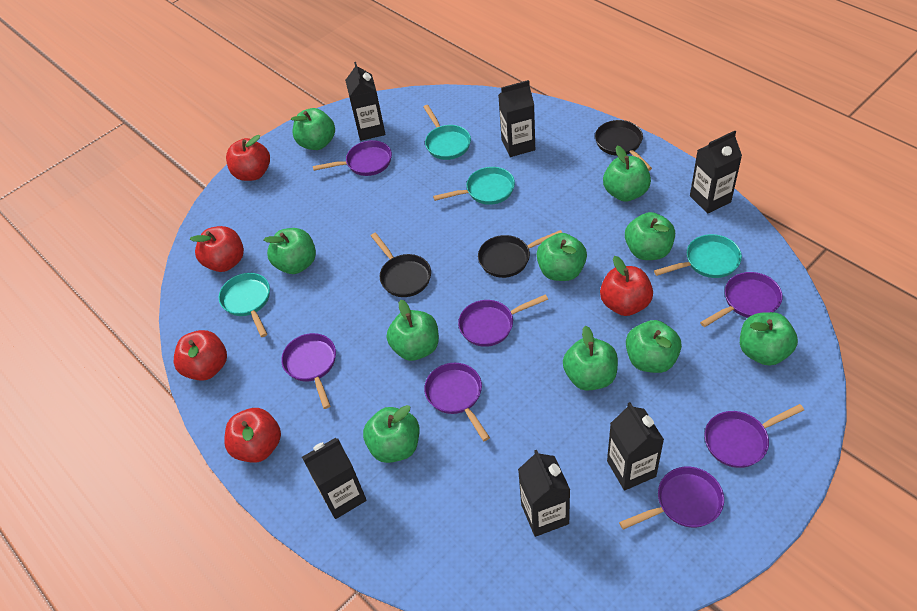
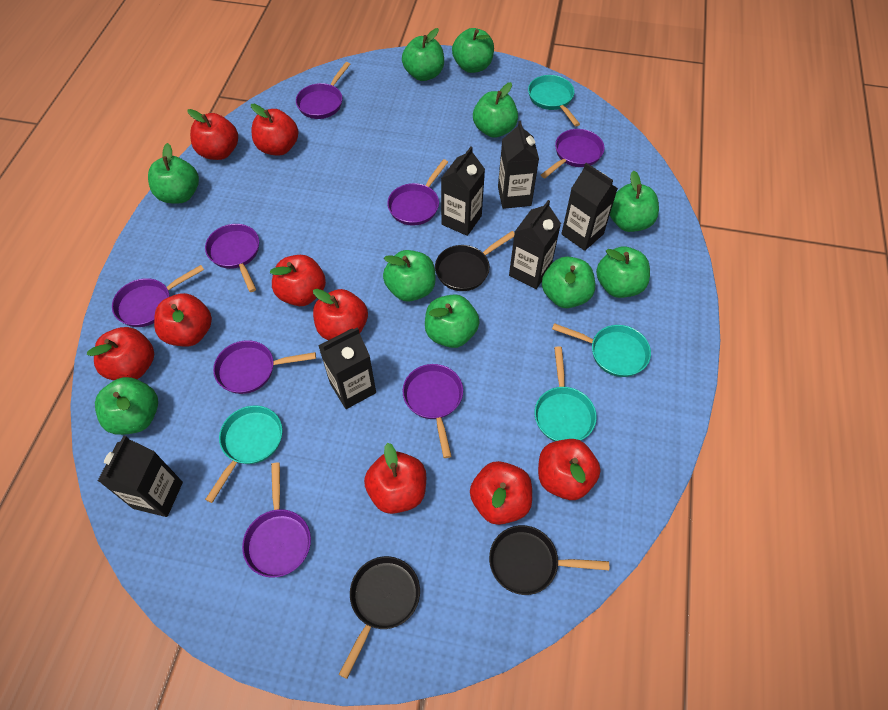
purple pan: [281,333,336,409] [313,140,392,176] [424,363,490,441] [458,294,548,347] [619,467,724,530] [700,272,783,327] [705,404,804,468] = 7 -> [112,265,204,327] [205,224,259,292] [213,340,316,394] [242,463,311,578] [296,62,350,119] [387,159,448,226] [403,364,463,458] [541,129,604,178] = 8
red apple: [174,330,227,381] [190,226,244,272] [224,408,281,463] [226,135,270,181] [600,256,653,316] = 5 -> [87,327,154,380] [154,293,212,346] [187,109,238,160] [251,104,298,156] [270,255,326,306] [313,289,368,340] [364,443,426,514] [470,461,532,525] [538,439,600,500] = 9

